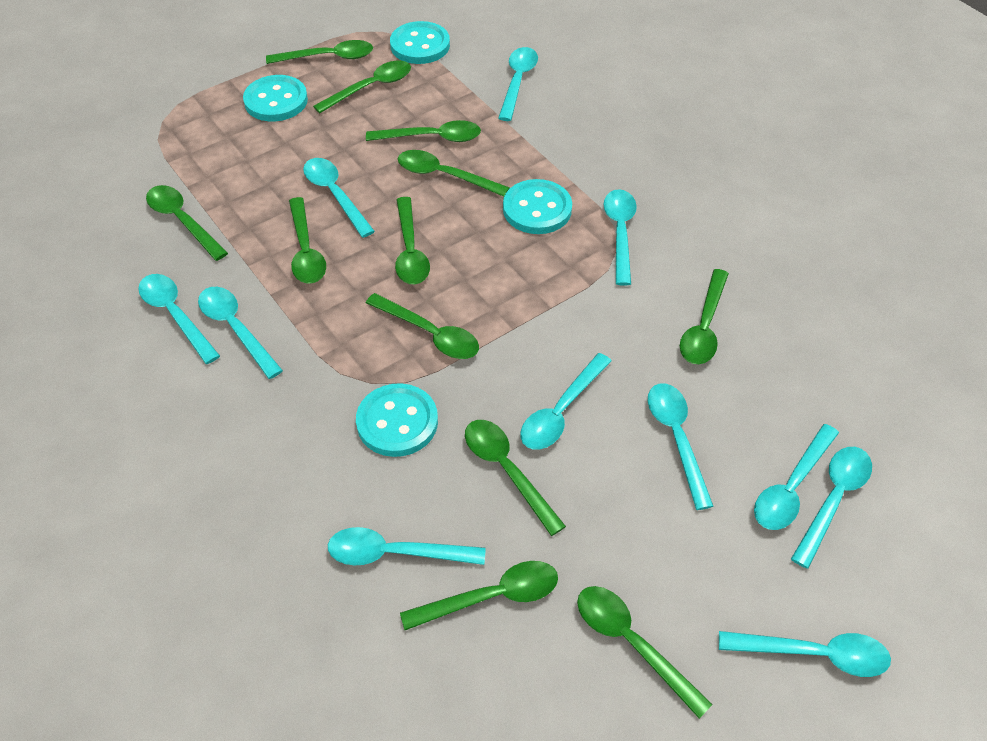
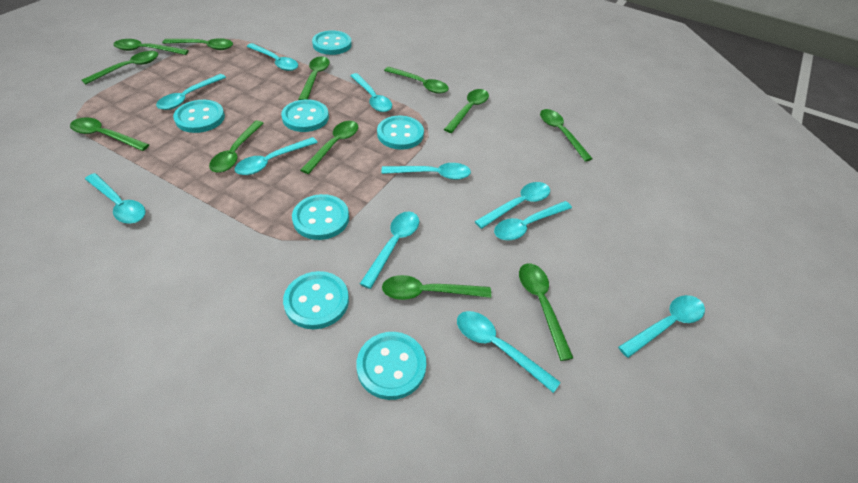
turquoise button: [243,75,308,121] [356,383,438,457] [390,21,450,64] [503,179,572,234] = 4 -> [173,100,225,133] [281,99,329,132] [283,271,349,329] [292,194,349,240] [312,31,352,55] [356,332,426,400] [377,116,424,150] = 7

